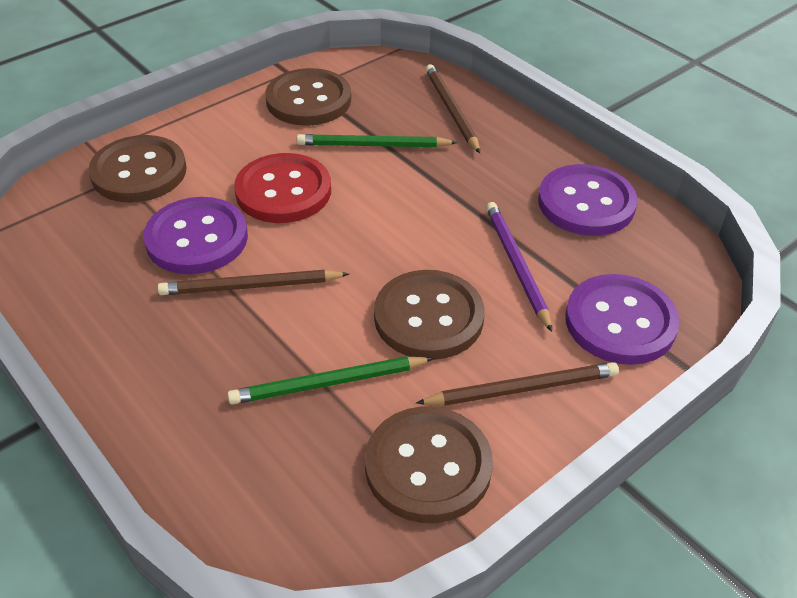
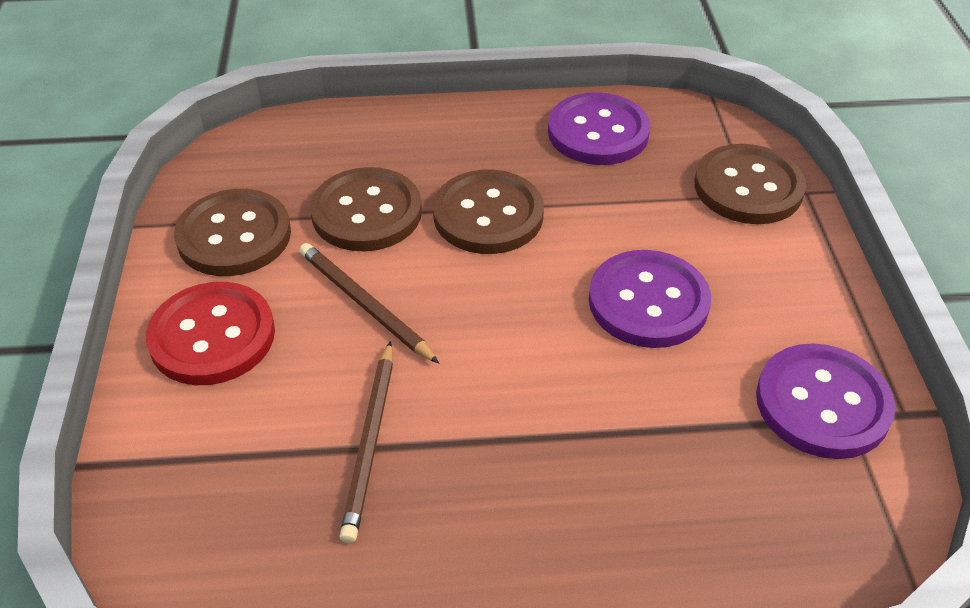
brown pencil: [157,270,349,295] [416,362,619,406] [425,64,480,153] = 3 -> [299,243,439,363] [340,341,393,543] = 2
green pencil: [227,356,434,404] [296,134,458,148] = 2 -> none = 0
purple pencil: [486,202,552,332] = 1 -> none = 0

